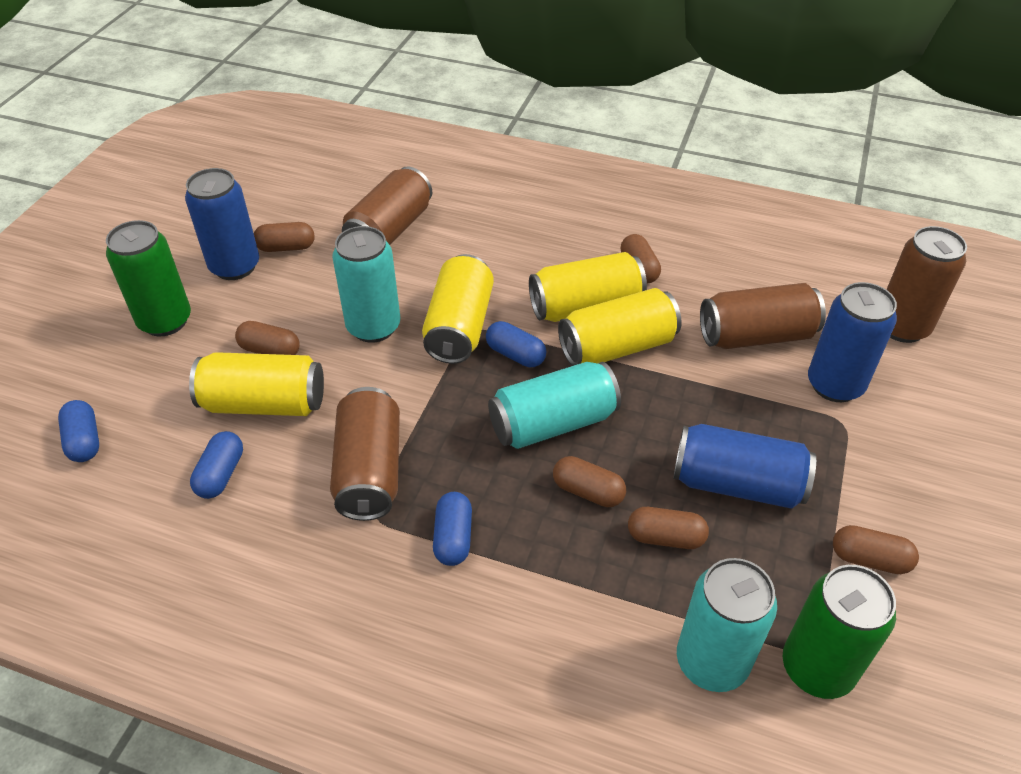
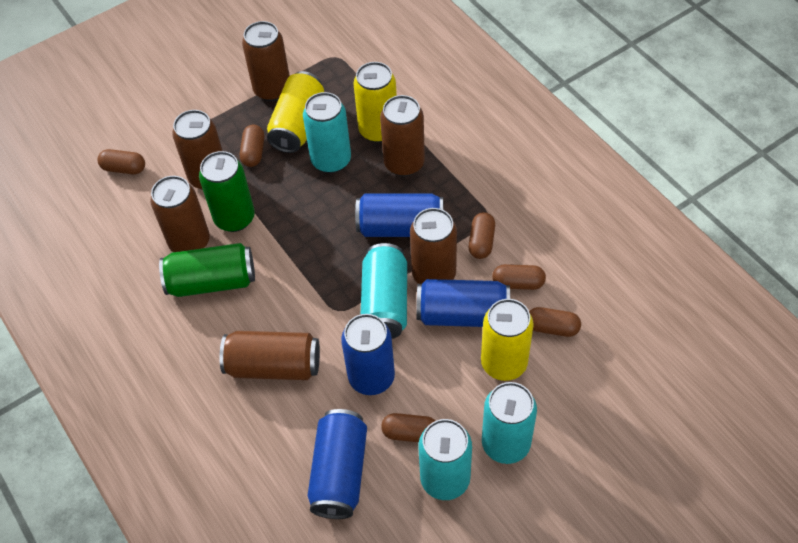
blue can: [185,168,259,280] [673,424,816,509] [808,282,897,402] = 3 -> [307,409,367,519] [341,314,395,395] [355,193,443,237] [416,279,510,327] = 4
blue capsule: [58,400,99,462] [190,431,243,499] [433,492,472,566] [486,321,546,367] = 4 -> none = 0
brown can: [330,387,400,521] [342,166,432,245] [700,283,826,349] [886,226,967,343] = 4 -> [150,176,210,252] [172,110,223,190] [219,331,320,380] [242,21,290,101] [380,95,425,176] [410,208,457,284] = 6
turquoise can: [332,226,400,343] [488,362,621,449] [677,558,777,692] = 3 -> [303,92,351,173] [361,243,407,339] [418,419,472,500] [482,382,537,464] = 4
yellow can: [189,352,324,416] [422,254,494,364] [529,252,647,322] [558,288,682,366] = 4 -> [267,71,324,153] [353,62,397,143] [481,299,534,381] = 3

